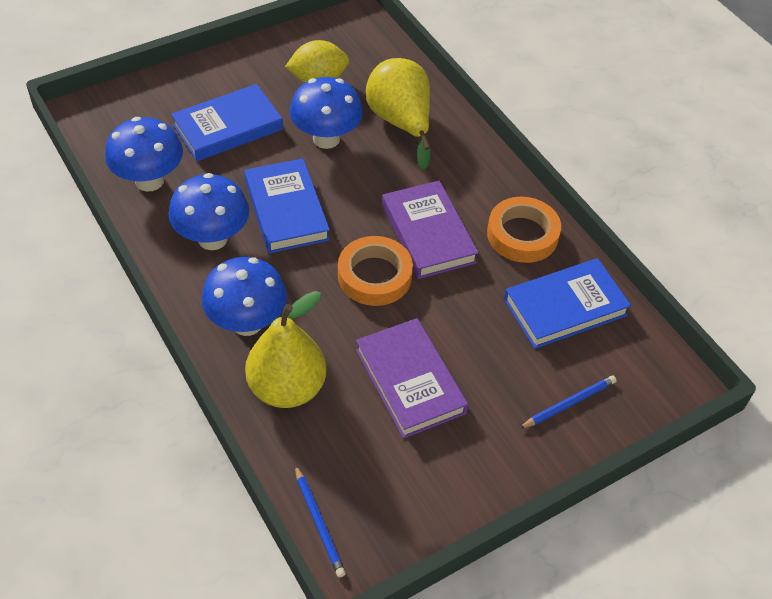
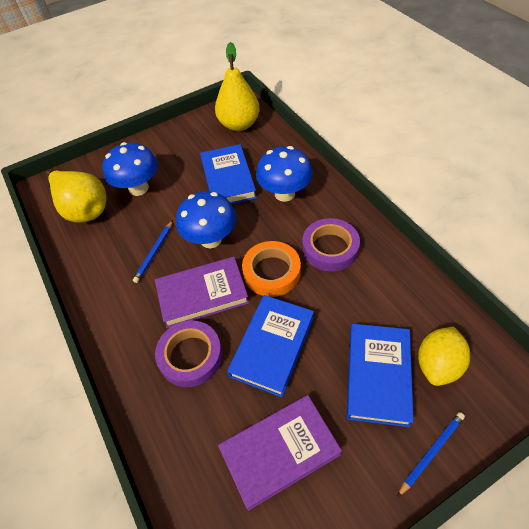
blue mushroom: [105,117,183,192] [168,173,249,250] [201,257,287,336] [290,77,363,149] = 4 -> [103,142,158,196] [176,191,236,248] [256,146,313,202] = 3
orange tape: [338,236,413,306] [487,197,561,263] = 2 -> [242,241,301,297] = 1
purple tape: none = 0 -> [155,320,223,387] [302,218,360,272] = 2

